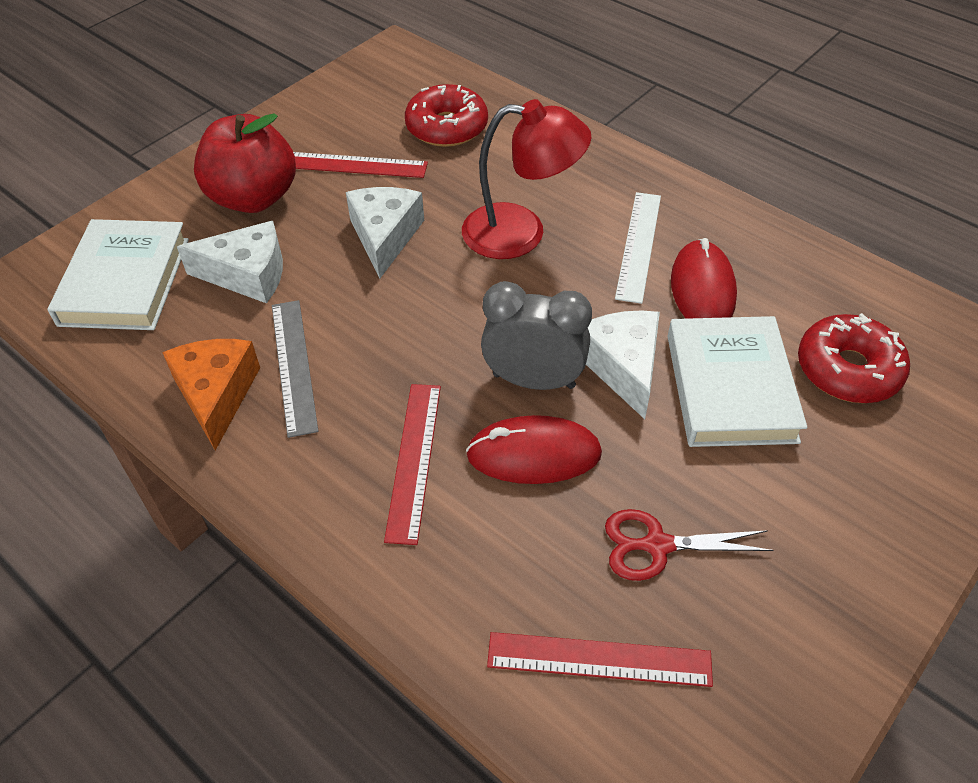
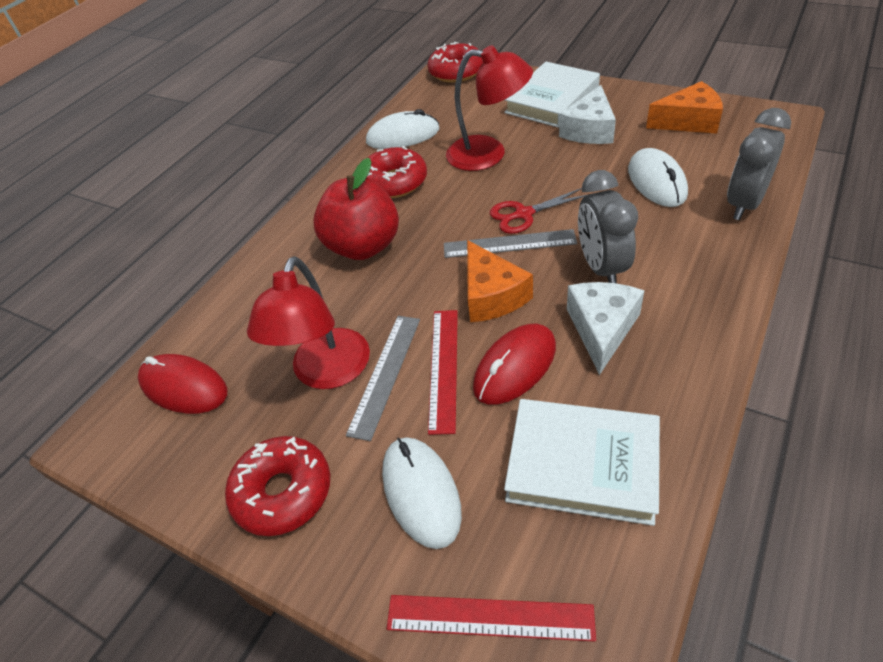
grey clock: [481,281,592,390] = 1 -> [578,170,638,284] [727,108,791,220] = 2
grey ruler: [272,300,318,438] = 1 -> [346,316,420,441] [444,229,577,258] = 2
orange cheese: [162,339,260,451] = 1 -> [467,240,533,322] [646,81,723,134] = 2
red donut: [405,84,488,147] [798,313,910,403] = 2 -> [225,436,330,536] [366,146,427,198] [427,42,483,83] = 3
red lamp: [462,99,592,259] = 1 -> [247,256,370,389] [446,45,533,171] = 2
red ruler: [293,152,428,178] [384,384,441,545] [487,632,713,687] = 3 -> [387,595,596,642] [428,310,458,435] = 2
white cheese: [177,221,283,303] [346,187,424,278] [586,310,660,419] = 3 -> [559,85,616,144] [567,282,645,375] = 2
white mouse: none = 0 -> [366,109,439,149] [382,437,462,549] [628,148,688,207] = 3
white ruler: [615,192,661,304] = 1 -> none = 0

